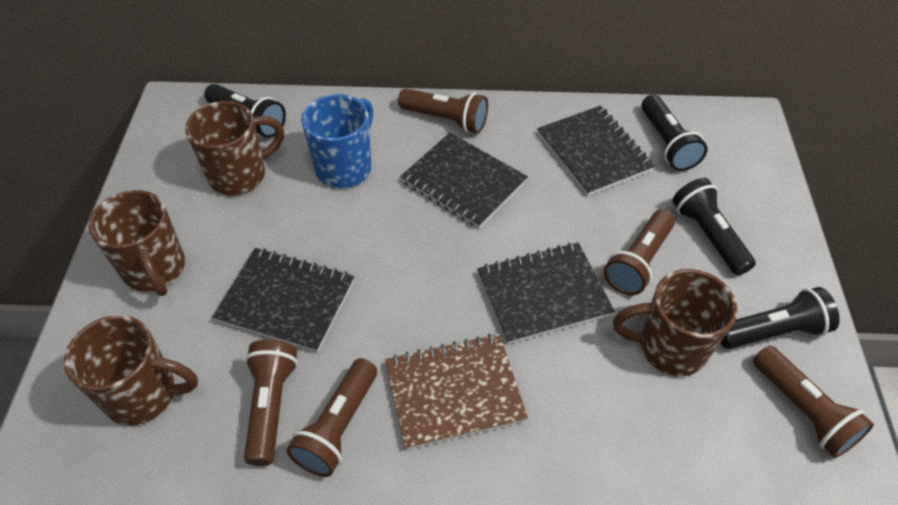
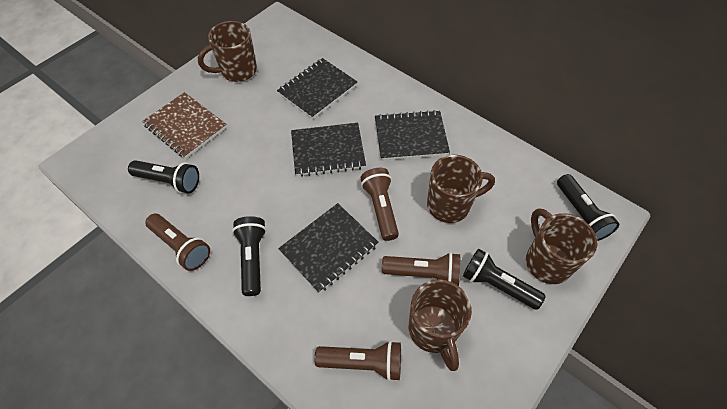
blue mug: [301,94,373,188] = 1 -> none = 0
brown flashlight: [244,339,298,466] [286,358,377,477] [398,88,488,133] [604,209,675,295] [753,346,874,458] = 5 -> [145,214,210,271] [314,340,401,381] [361,168,399,241] [382,252,460,286] = 4

